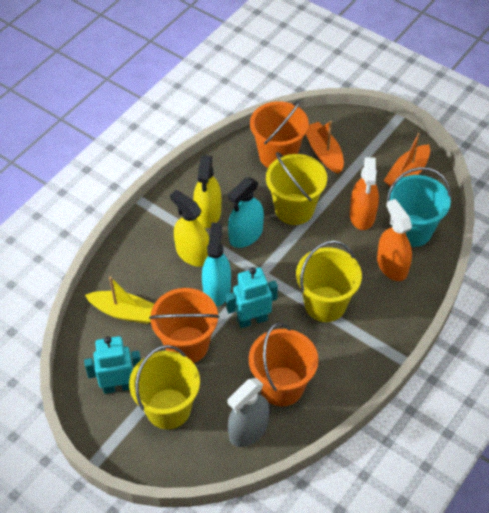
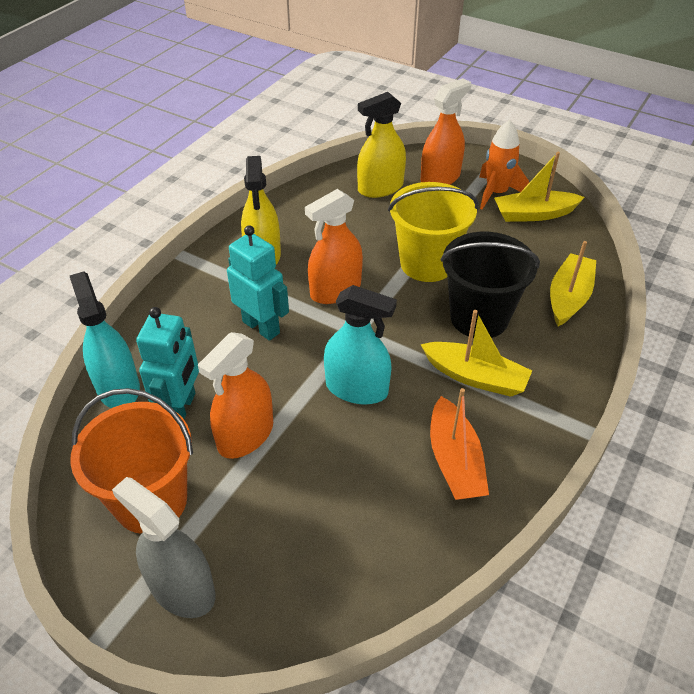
black bucket: none = 0 -> [441,232,540,338] = 1
orange boat: [306,121,344,174] [384,133,430,187] = 2 -> [430,388,489,500] = 1
orange bucket: [149,288,220,363] [249,323,318,406] [250,100,309,168] = 3 -> [70,388,193,534] = 1
orange rocket: none = 0 -> [479,120,529,209] = 1
orange spray bottle: [350,157,379,230] [377,199,412,281] = 2 -> [198,332,273,459] [305,189,363,304] [421,78,471,185] = 3
turquoise bucket: [387,167,451,247] = 1 -> none = 0
yellow boat: [85,276,154,324] = 1 -> [420,310,532,397] [494,152,585,222] [550,241,596,326] = 3
yellow bucket: [129,345,200,429] [266,152,327,225] [296,240,362,322] = 3 -> [388,182,479,282] = 1

